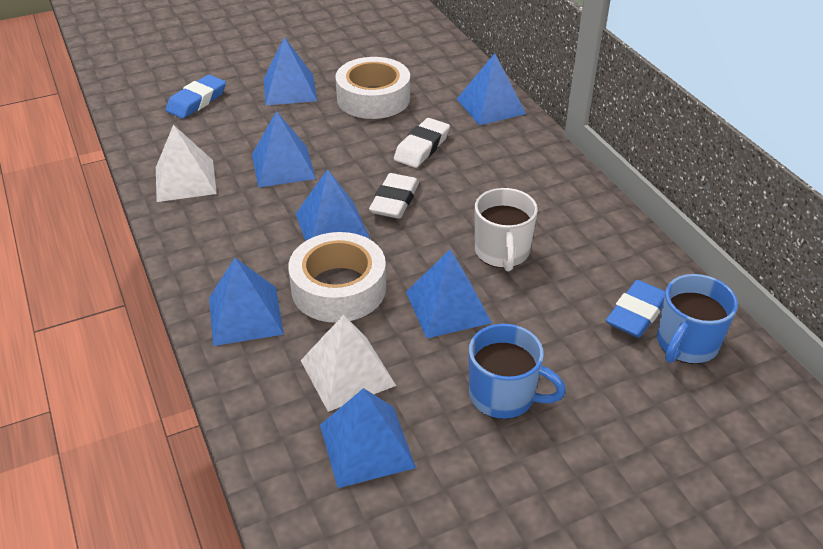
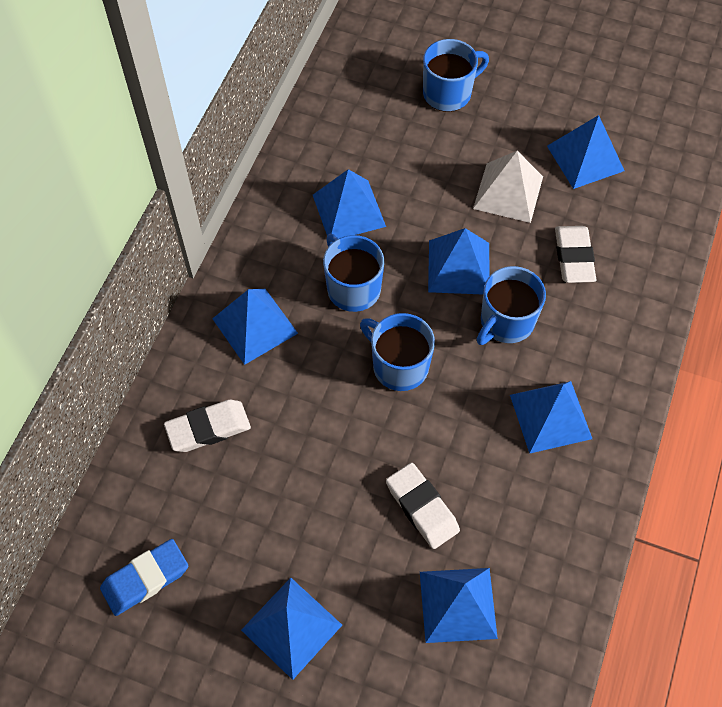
blue eraser: [166,75,226,119] [606,280,666,338] = 2 -> [100,539,188,616] = 1
blue mug: [469,324,566,419] [657,274,738,364] = 2 -> [323,234,384,312] [360,313,435,391] [423,39,489,112] [477,266,546,345] = 4
white eraser: [369,173,419,219] [394,118,450,168] = 2 -> [164,400,251,452] [386,463,460,549] [555,226,596,283] = 3
white mug: [475,188,538,271] = 1 -> none = 0
white pyramid: [156,125,217,202] [301,315,396,412] = 2 -> [473,151,543,223] = 1
white tape: [288,232,386,323] [335,57,410,119] = 2 -> none = 0

